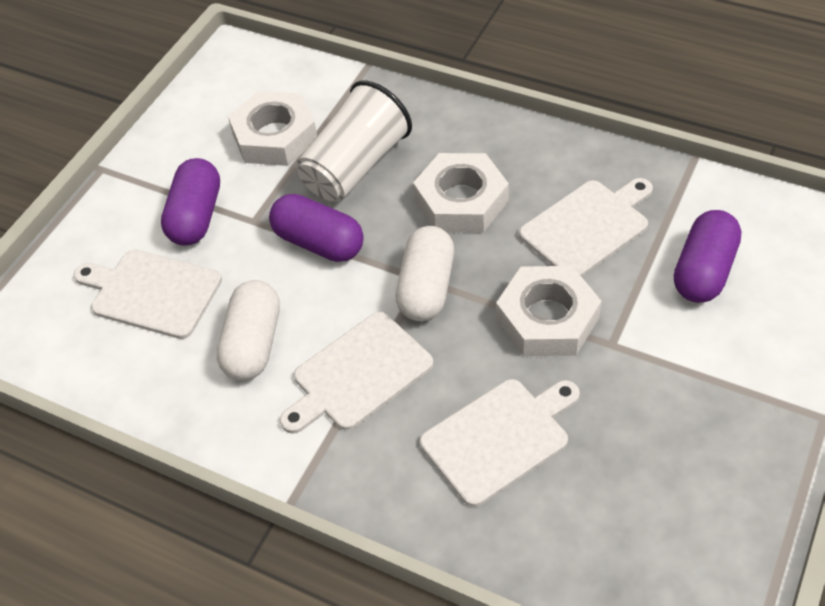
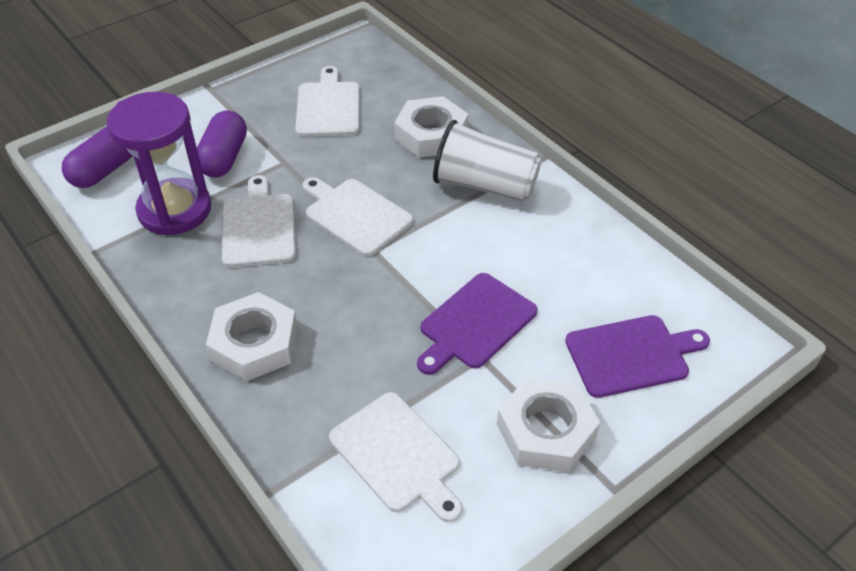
purple capsule: [161,158,220,246] [269,194,364,262] [674,210,741,303] = 3 -> [62,127,133,188] [197,110,247,177] = 2
purple cutting board: none = 0 -> [417,273,538,375] [565,315,710,398] = 2
purple hourglass: none = 0 -> [107,92,211,236] = 1
white capsule: [217,280,280,381] [395,226,454,321] = 2 -> none = 0

